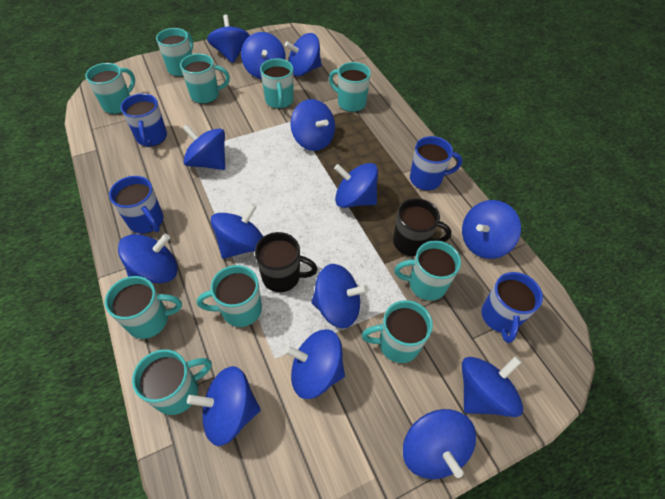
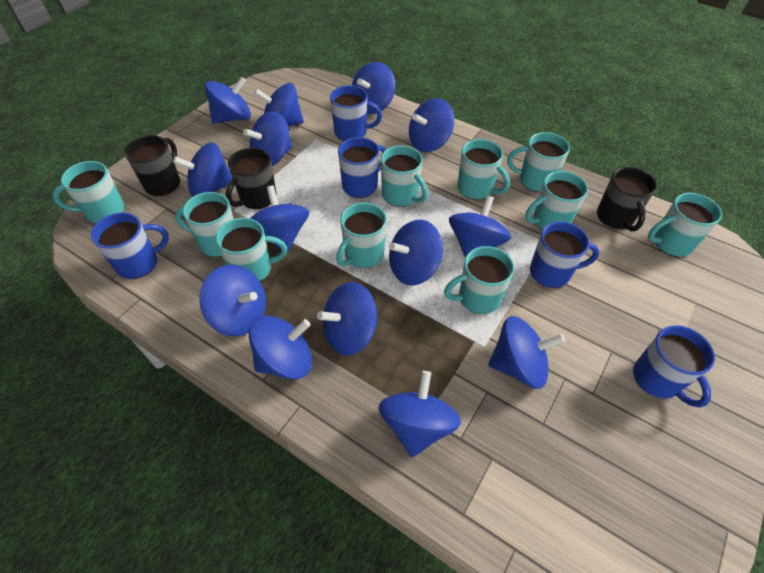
black mug: [255,232,318,292] [393,198,451,256] = 2 -> [124,135,180,196] [226,148,276,209] [597,167,657,231] = 3
blue mug: [109,176,163,234] [121,93,167,147] [410,136,462,191] [481,272,543,343] = 4 -> [91,212,169,279] [330,85,382,141] [338,137,387,198] [530,222,600,288] [633,325,715,408] = 5

